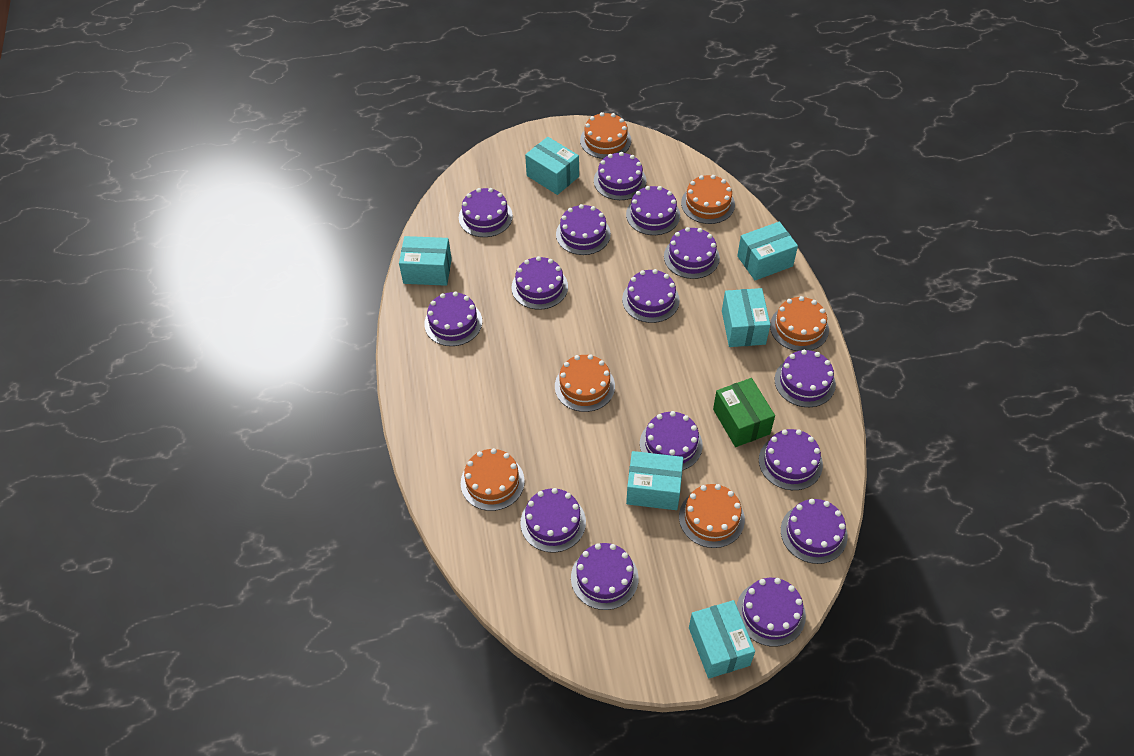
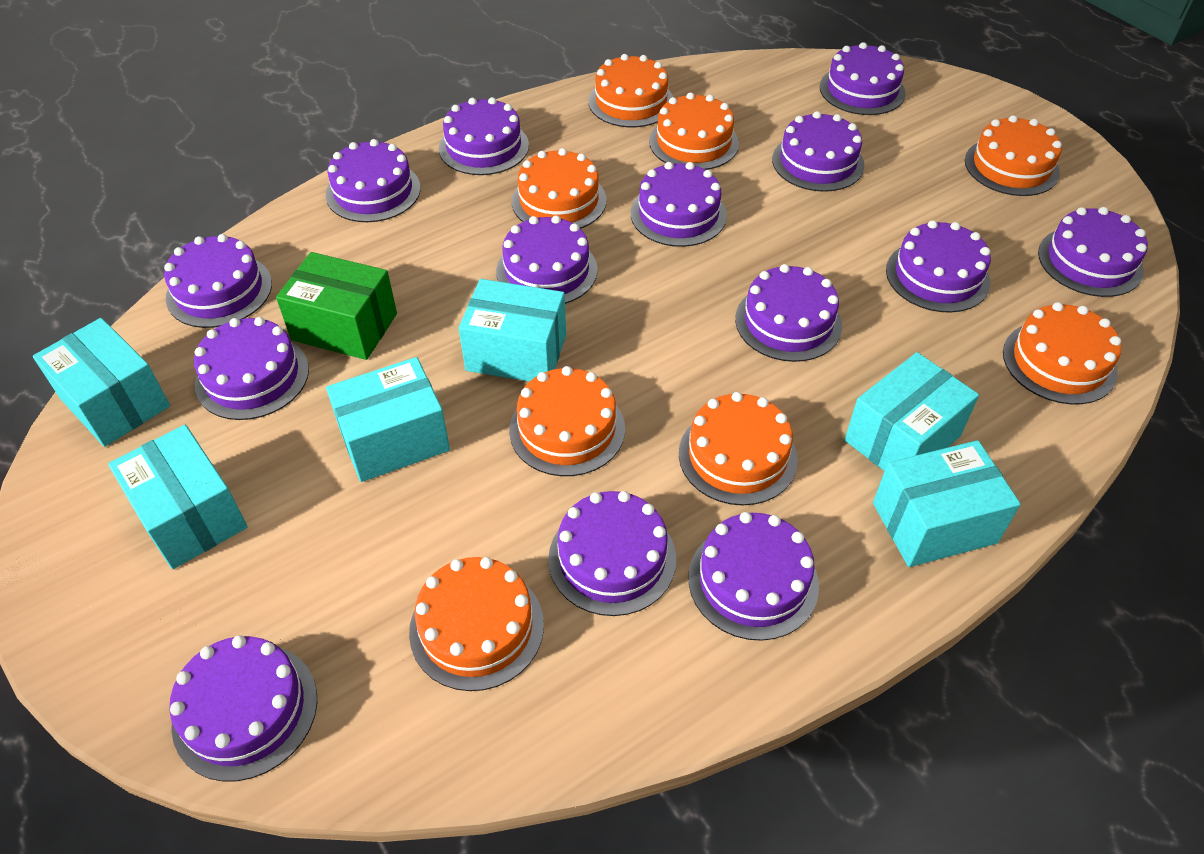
orange cake: [461,448,525,511] [555,354,615,412] [580,112,631,159] [679,484,745,548] [681,175,735,224] [770,296,829,351] = 6 -> [409,557,544,691] [509,366,625,476] [512,148,606,229] [589,54,673,127] [649,92,739,170] [679,392,798,505] [965,115,1062,196] [1003,302,1121,404] = 8
purple cake: [424,292,482,346] [459,188,513,237] [511,256,568,310] [520,488,586,552] [556,204,611,255] [571,543,639,610] [594,152,646,200] [622,269,680,323] [626,186,680,235] [640,411,703,470] [664,227,720,279] [737,578,806,647] [759,429,823,490] [774,350,836,407] [781,499,848,564] = 15 -> [164,234,272,328] [169,635,317,782] [194,317,309,420] [325,139,421,222] [439,97,529,175] [496,215,598,304] [548,491,676,616] [631,162,727,247] [688,512,819,641] [735,264,842,362] [772,111,865,192] [820,42,906,115] [886,220,991,313] [1038,207,1148,297] = 14

